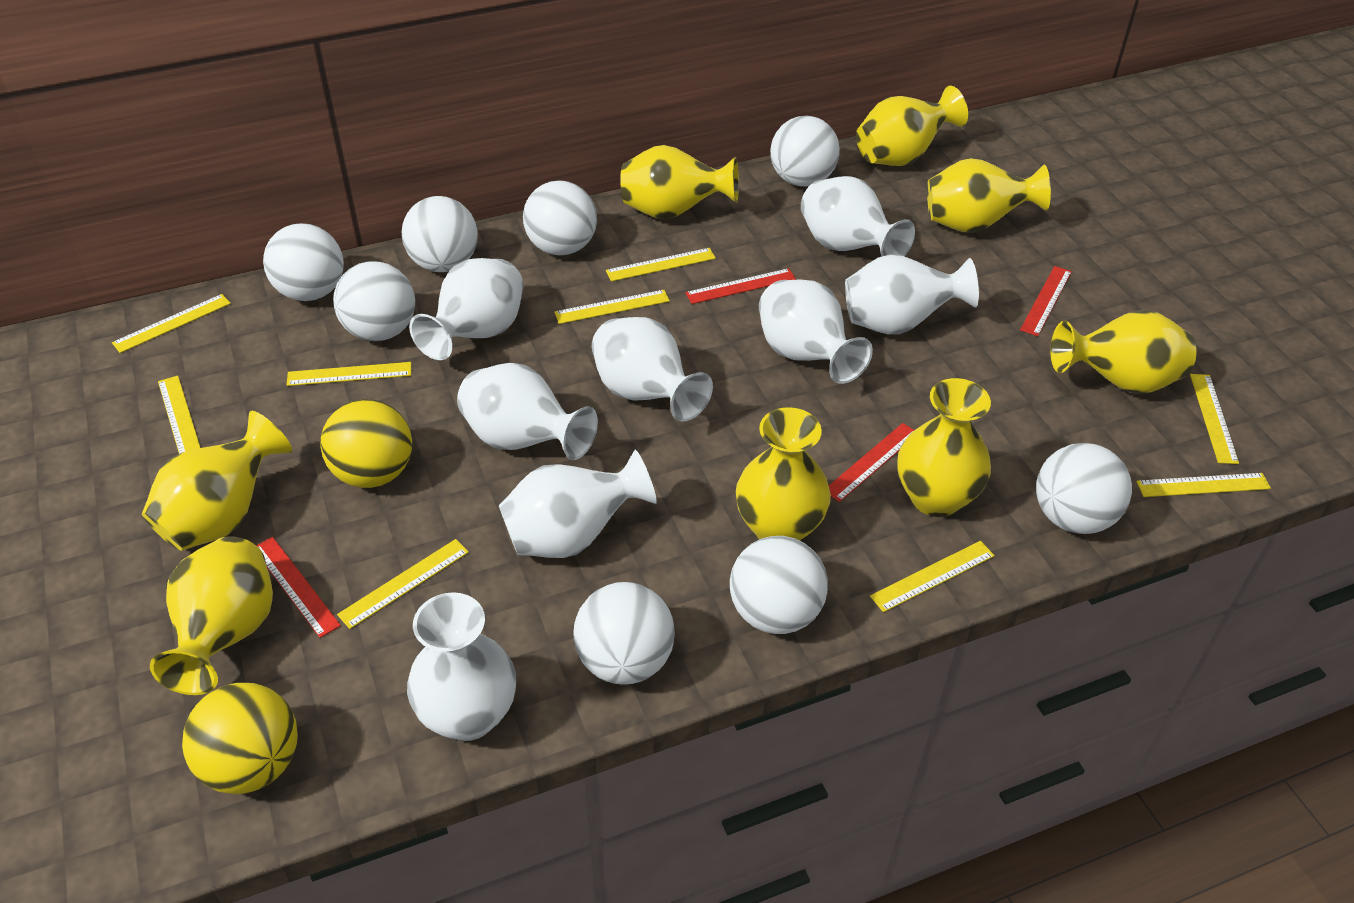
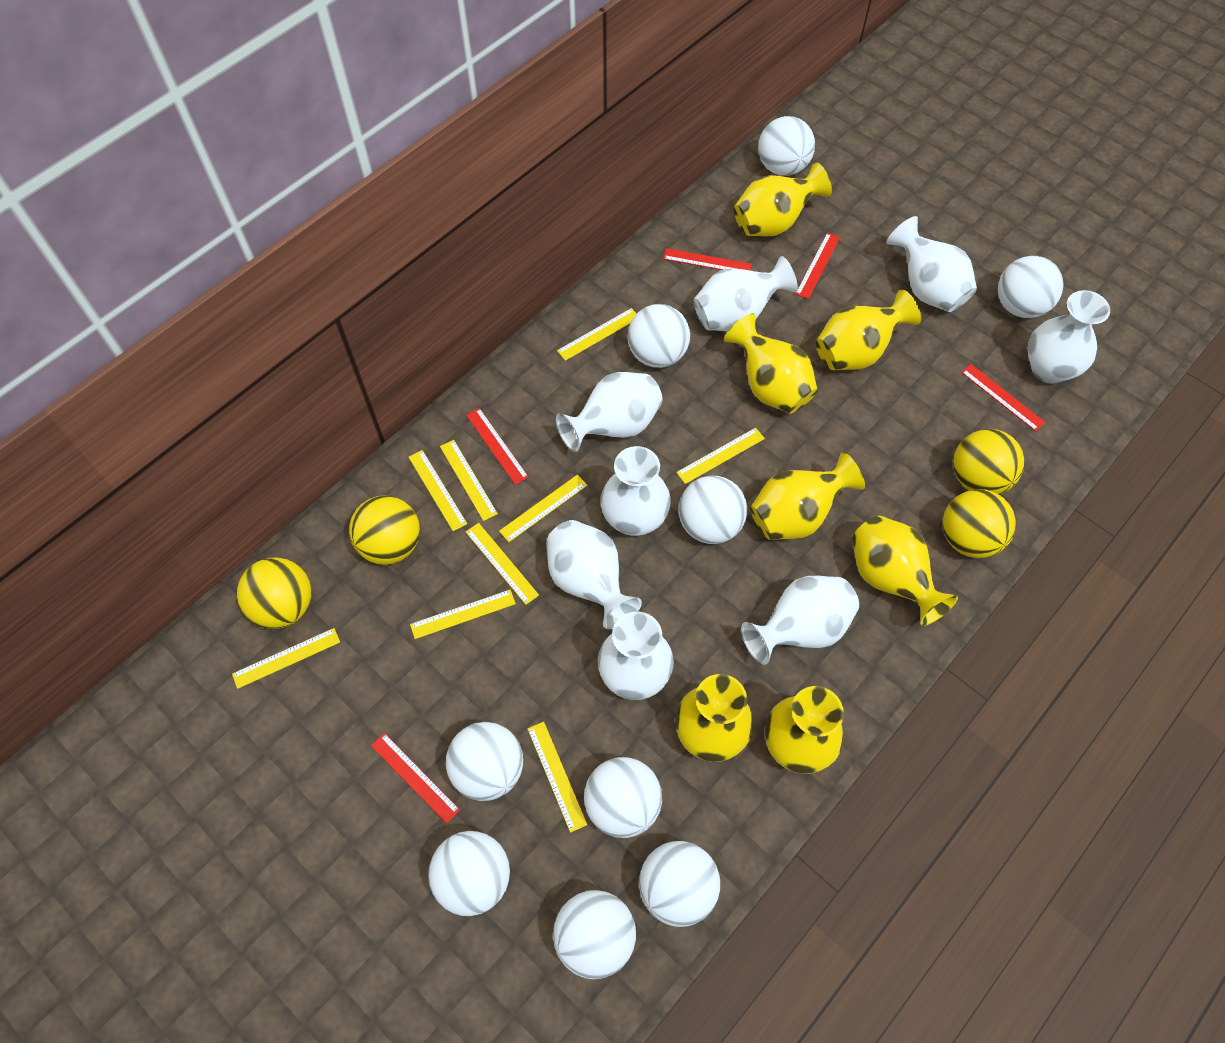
red ruler: [256,537,341,638] [685,268,796,304] [829,423,914,502] [1020,266,1072,336] = 4 -> [371,733,460,823] [466,408,529,485] [663,248,752,271] [795,233,840,299] [961,364,1046,431] = 5
white ball: [263,223,344,301] [333,262,415,341] [402,196,478,272] [523,180,597,256] [573,582,675,685] [730,536,828,634] [770,116,840,187] [1036,443,1132,534] = 8 -> [428,831,510,916] [446,722,523,801] [553,890,636,979] [584,757,662,838] [628,304,690,368] [639,841,720,927] [679,476,747,544] [758,116,815,176] [998,256,1064,318] = 9
yellow ball: [182,683,298,794] [320,399,412,488] = 2 -> [237,557,312,629] [349,496,420,565] [943,489,1016,558] [953,429,1024,494] = 4
yellow vase: [142,411,292,551] [150,536,273,695] [620,145,739,219] [736,407,831,541] [856,86,968,166] [897,378,991,517] [927,158,1051,233] [1050,310,1197,394] = 8 -> [675,674,753,762] [724,313,818,414] [734,162,832,236] [750,452,865,540] [765,686,844,774] [816,289,921,370] [852,516,958,626] = 7

